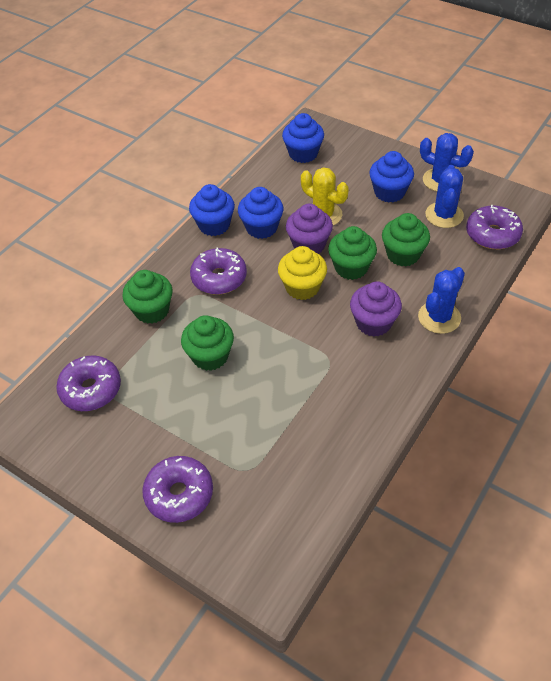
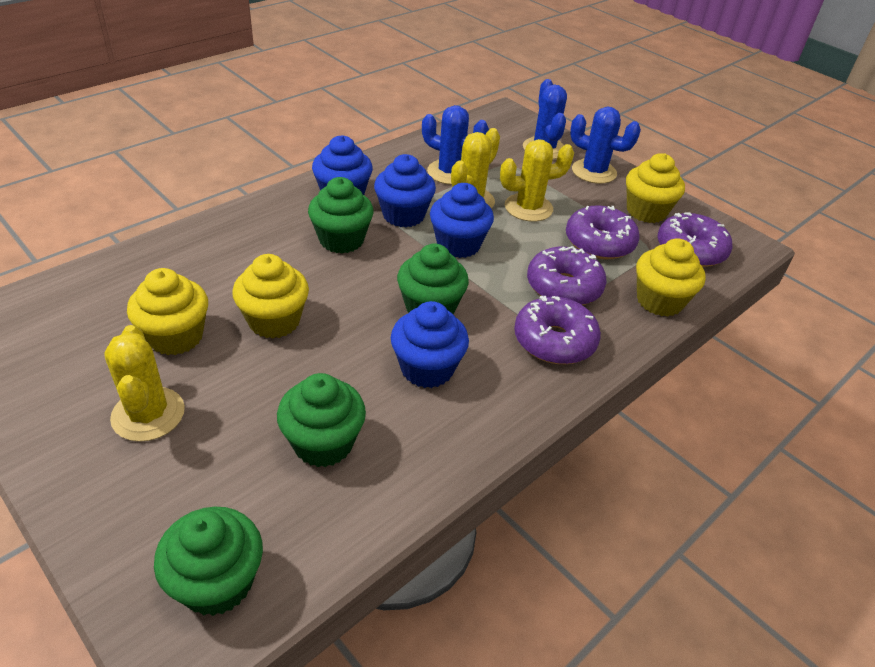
purple cupcake: [286,203,333,254] [350,281,402,337] = 2 -> none = 0
yellow cactus: [301,167,349,225] = 1 -> [104,325,185,442] [451,128,500,209] [500,139,574,222] = 3
yellow cupcake: [278,246,327,300] = 1 -> [127,268,208,355] [232,254,309,339] [626,153,685,223] [636,238,706,317] = 4

